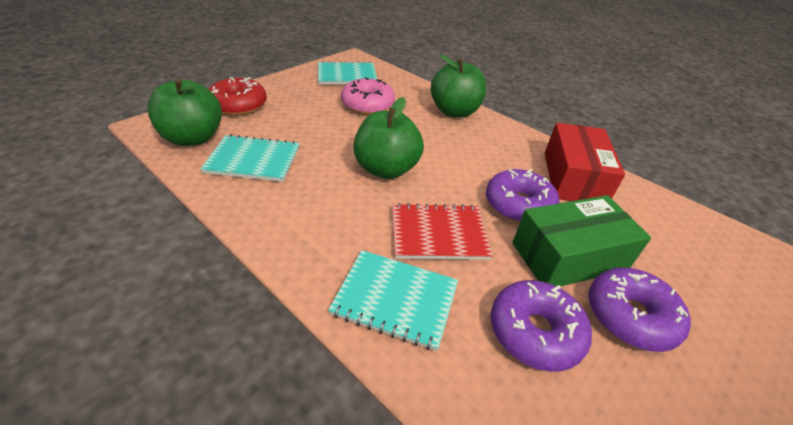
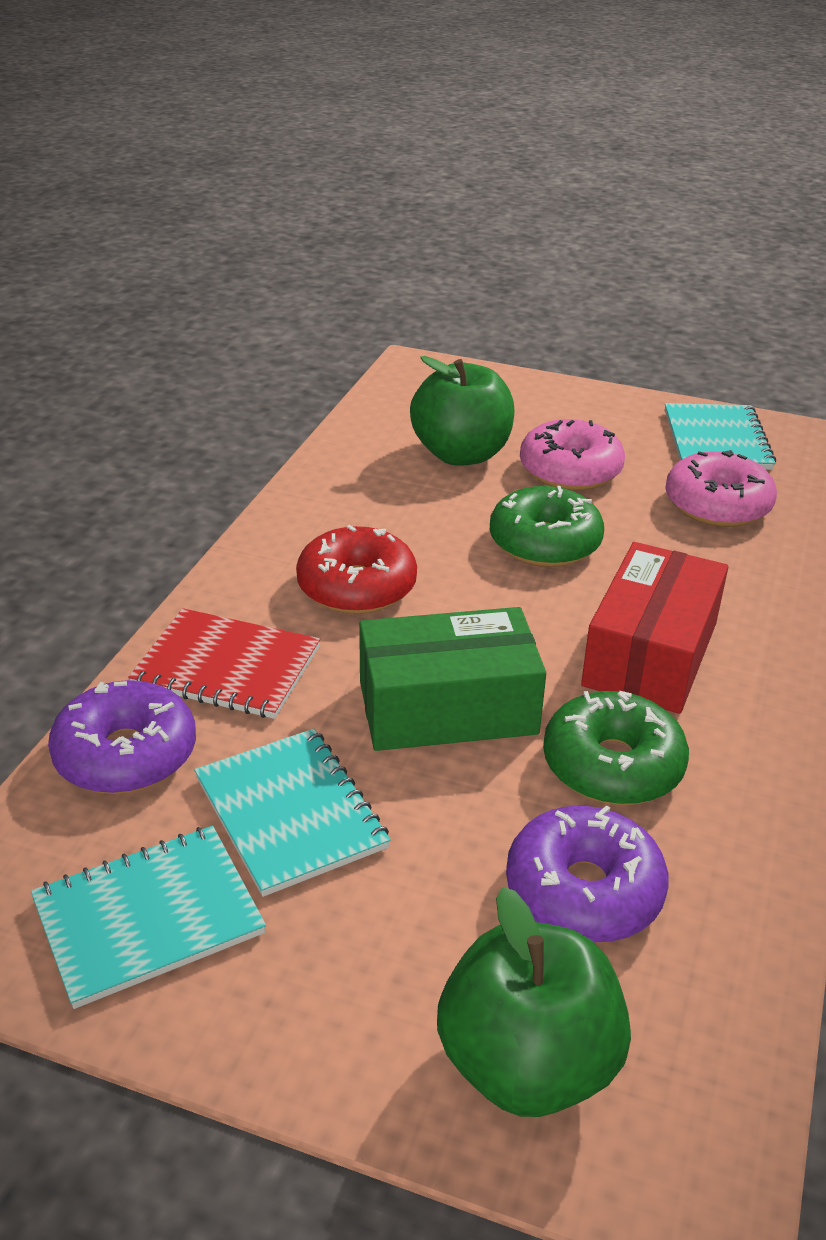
green apple: [147,78,222,146] [353,97,424,179] [431,55,486,118] = 3 -> [410,356,514,466] [437,887,631,1117] = 2
green donut: none = 0 -> [490,486,604,567] [543,691,689,805] = 2
pink donut: [341,77,395,115] = 1 -> [520,419,625,490] [665,450,777,527] = 2
purple donut: [486,169,560,223] [491,280,592,372] [588,267,691,352] = 3 -> [48,680,196,794] [506,805,669,943] = 2

